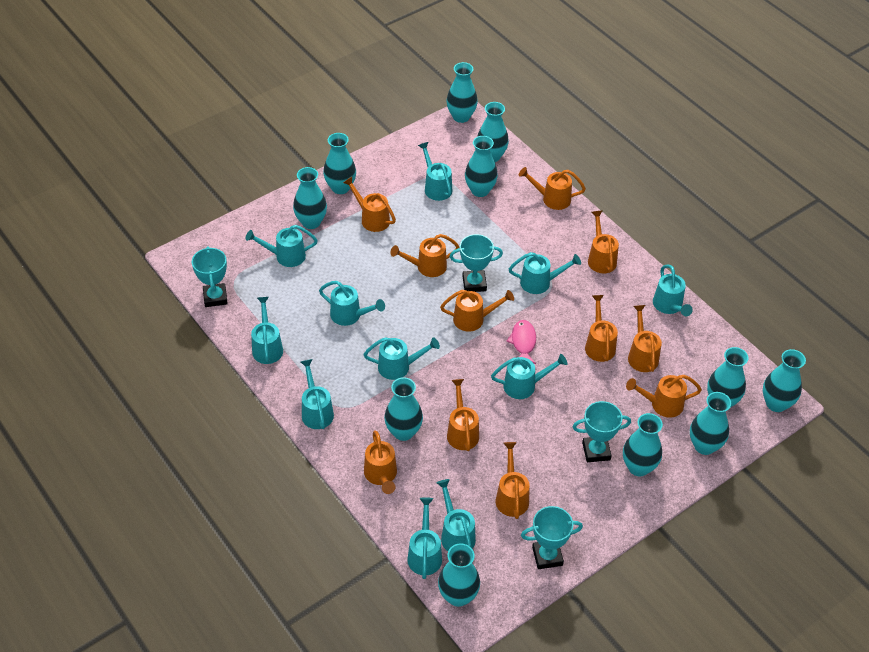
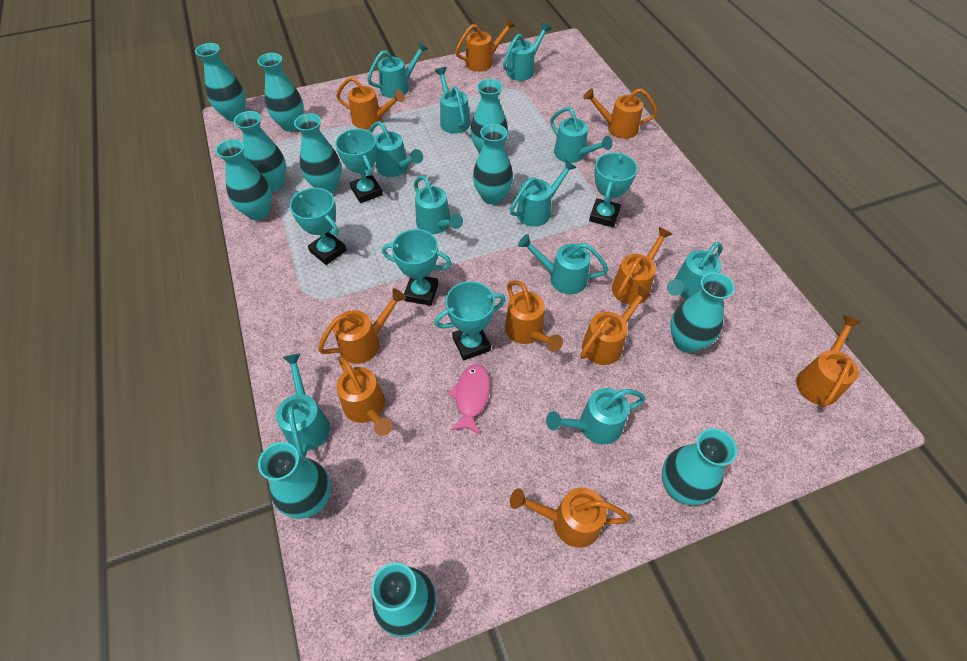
orange watering can: [343,177,396,232] [364,430,397,494] [390,234,459,277] [440,290,514,332] [447,379,479,451] [496,442,530,519] [519,167,586,210] [585,295,618,362] [588,211,619,273] [626,375,702,418] [628,305,662,372] = 11 -> [318,288,406,364] [336,77,405,129] [336,357,393,436] [455,18,516,72] [505,280,563,351] [510,488,630,548] [581,285,652,365] [583,88,658,139] [612,227,672,305] [796,315,861,407] = 10
turquoise trophy: [192,246,228,307] [450,234,503,292] [521,506,583,569] [573,401,631,462] = 4 -> [290,188,347,265] [335,129,383,203] [382,229,451,306] [434,281,506,360] [589,153,638,227] = 5

